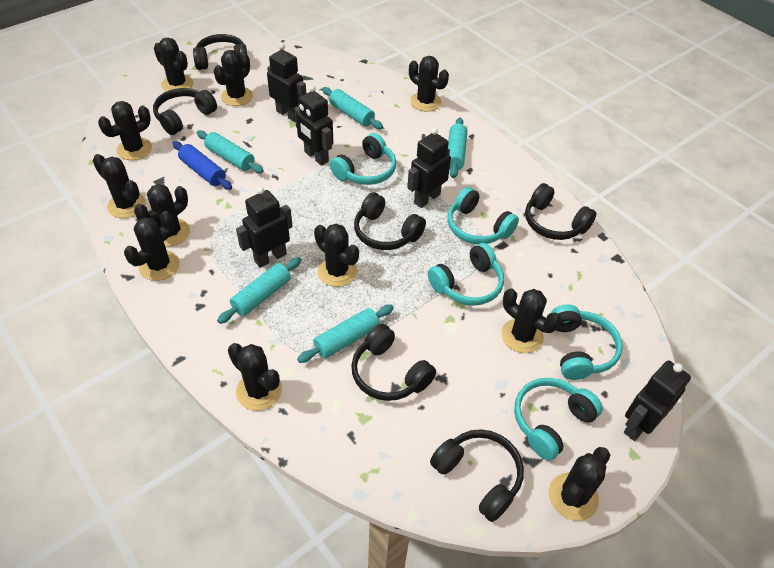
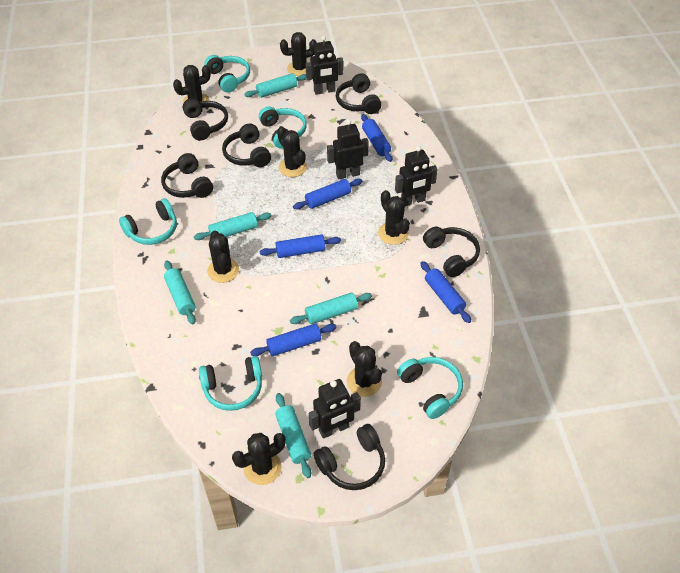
black cactus: [93,154,146,218] [98,101,152,160] [124,211,180,281] [134,184,190,247] [154,37,193,92] [213,50,253,106] [228,343,282,411] [314,224,359,287] [409,56,449,112] [501,288,561,353] [549,447,610,521] = 11 -> [173,65,211,103] [207,231,239,283] [232,433,286,485] [277,126,307,177] [280,32,317,76] [347,341,382,397] [378,190,410,245] = 7
black robot: [236,187,293,268] [267,43,306,122] [294,85,333,166] [407,128,451,208] [624,361,691,441] = 5 -> [306,36,343,95] [309,379,361,439] [327,119,369,180] [395,146,438,206] = 4
blue rolling pin: [173,141,232,190] = 1 -> [250,324,337,356] [260,234,341,258] [293,178,362,209] [361,114,392,162] [420,261,471,323] = 5

